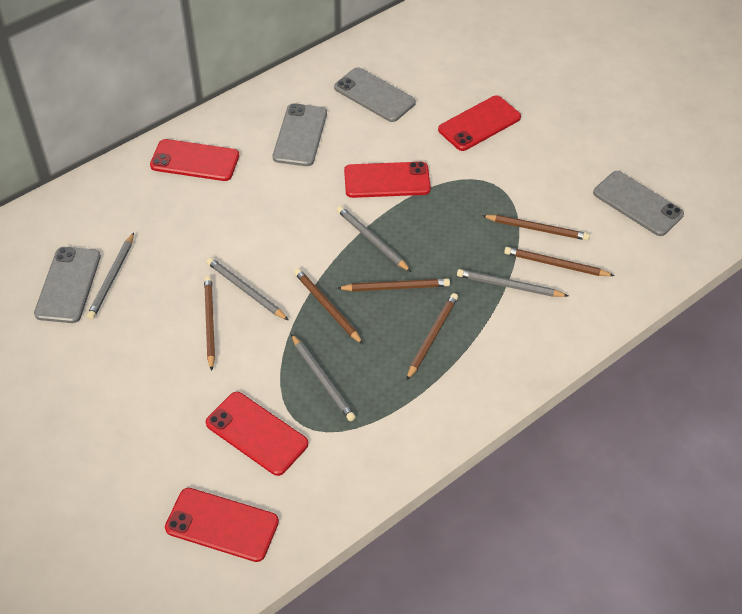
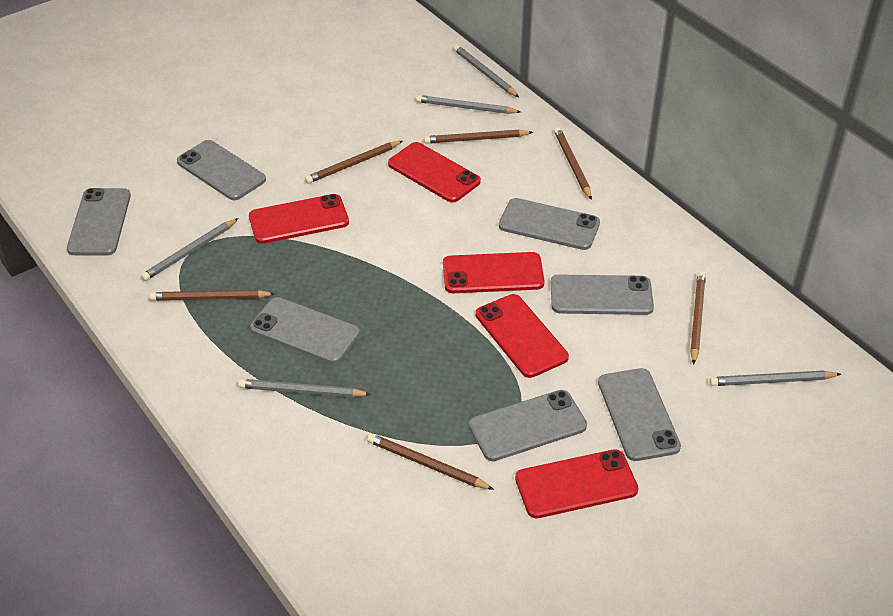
grey phone: [34,247,101,323] [273,103,327,166] [334,67,416,122] [593,171,684,236] = 4 -> [67,188,131,255] [177,140,266,200] [250,297,360,364] [469,390,587,461] [499,198,600,250] [551,275,654,315] [598,368,681,461] = 7

